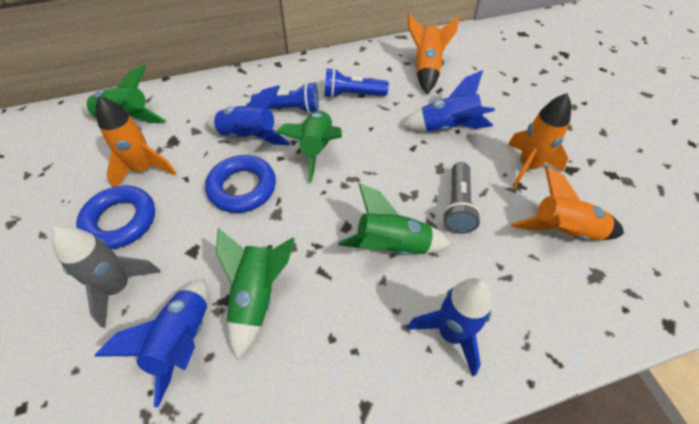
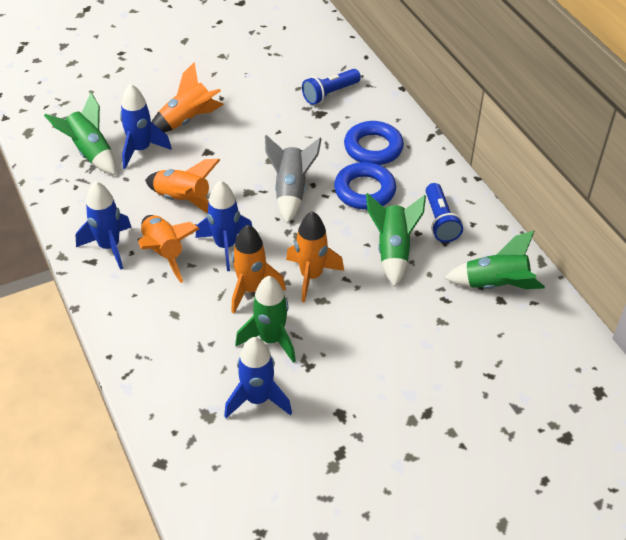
grey flashlight: [442,162,481,234] = 1 -> none = 0
orange rocket: [96,96,177,187] [407,13,460,94] [508,93,571,189] [511,167,624,241] = 4 -> [138,215,200,283] [145,159,220,213] [152,62,224,133] [231,225,286,314] [286,211,344,303] = 5

